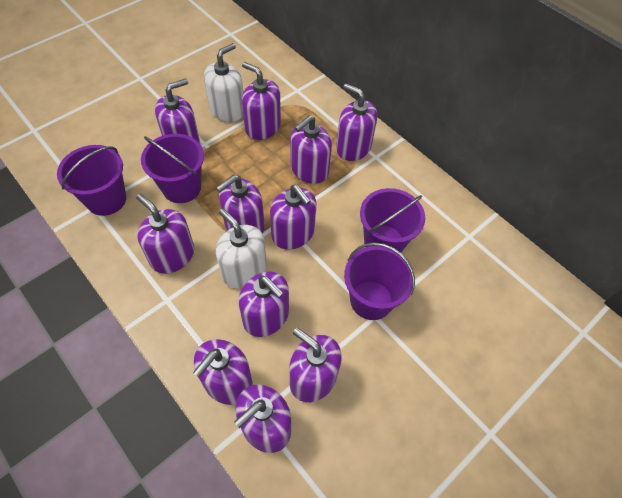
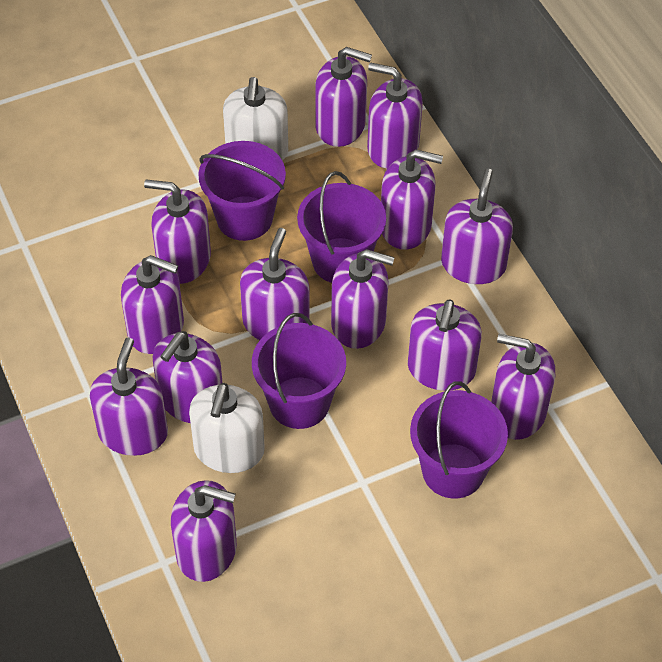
purple soap dispenser: [136,194,194,274] [155,78,200,143] [193,339,253,405] [216,175,264,234] [234,384,291,453] [239,272,289,337] [242,62,281,140] [270,185,316,250] [289,328,342,402] [291,115,332,184] [336,84,377,161] = 11 -> [90,338,168,456] [121,255,184,354] [144,179,211,284] [153,331,222,423] [171,480,237,582] [240,228,310,340] [315,47,372,147] [331,249,395,349] [367,62,423,168] [381,149,443,250] [408,300,482,391] [441,168,513,284] [491,334,555,440] = 13

